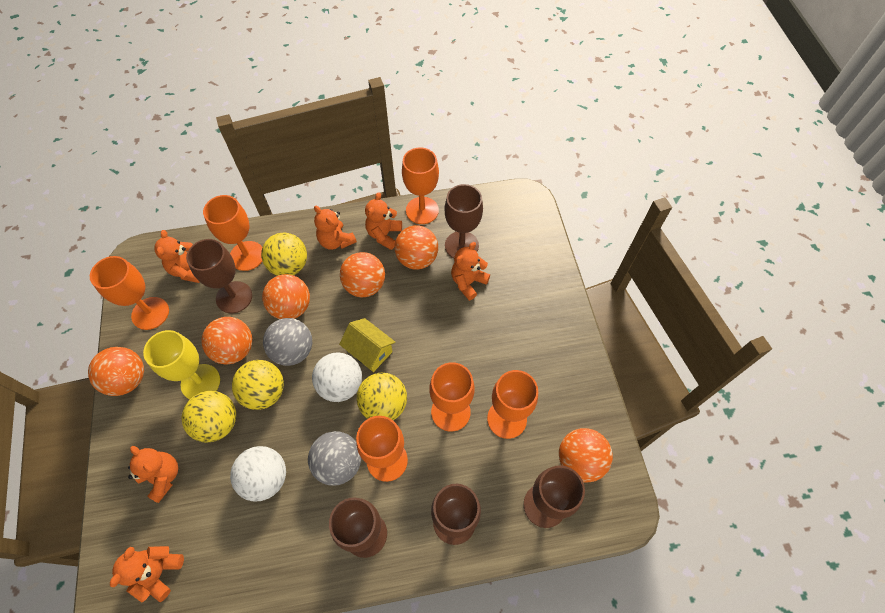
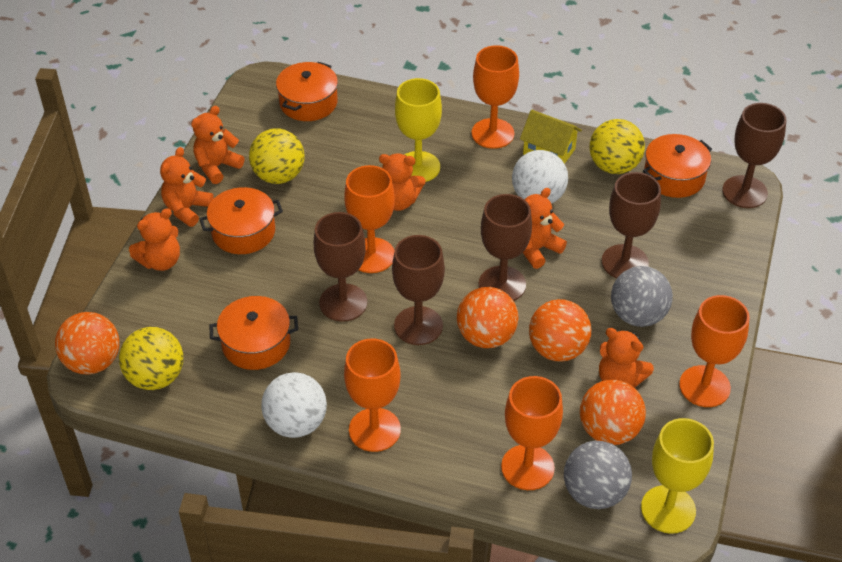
orange ball: [88,347,144,396] [201,317,252,365] [262,274,310,319] [340,252,385,297] [394,225,438,270] [559,428,613,482] = 6 -> [55,312,120,375] [457,287,518,348] [529,299,591,362] [580,379,646,445] = 4
orange goblet: [90,256,169,330] [203,195,262,271] [356,416,408,482] [402,147,439,224] [429,362,475,431] [487,370,538,439] = 6 -> [344,165,395,273] [344,338,401,452] [472,45,519,149] [501,376,563,490] [679,295,750,407] = 5
orange pot: none = 0 -> [199,187,283,254] [209,296,298,370] [276,62,338,121] [643,134,712,198] = 4
yellow ball: [181,391,236,442] [232,360,284,410] [261,232,307,276] [357,373,407,420] = 4 -> [119,327,183,390] [249,129,304,184] [589,119,645,174] = 3
yellow goblet: [143,330,220,399] = 1 -> [395,78,442,182] [641,418,714,534] = 2

